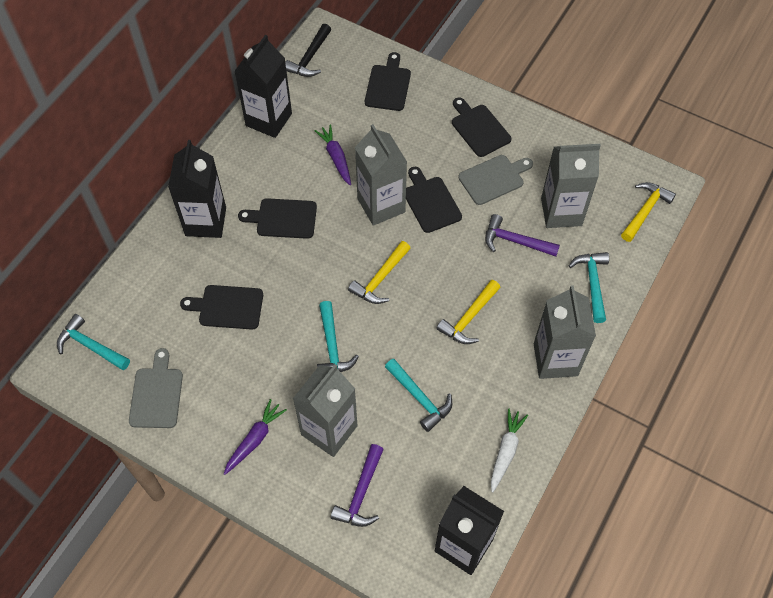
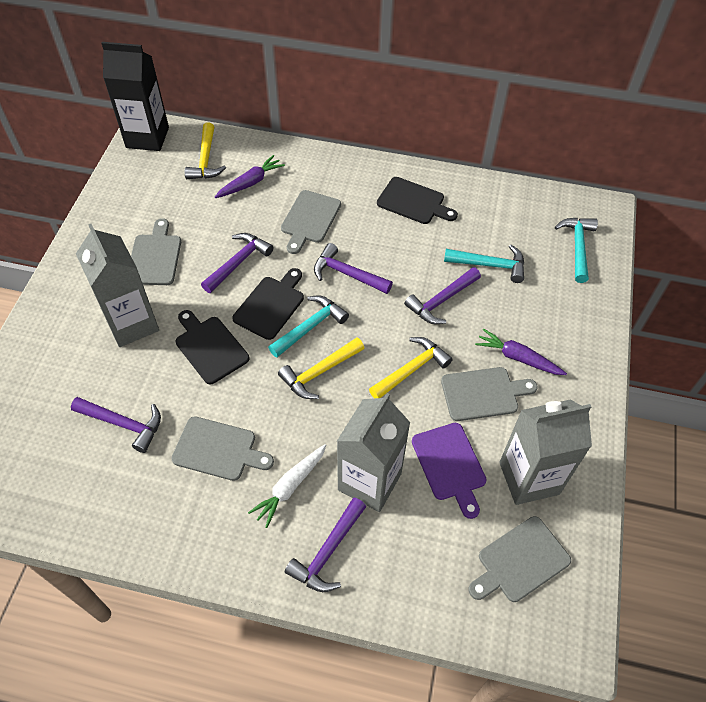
black carton: [168,140,226,238] [234,35,292,138] [435,486,504,575] = 3 -> [101,42,169,151] = 1
black cutting board: [180,285,263,330] [238,198,317,239] [365,52,411,111] [406,167,462,233] [452,97,511,157] = 5 -> [176,310,249,384] [232,268,304,340] [377,177,458,224] = 3
black hammer: [285,24,331,77] = 1 -> none = 0
grey carton: [293,364,358,457] [355,124,407,226] [534,285,596,379] [541,144,601,228] = 4 -> [76,224,159,347] [337,393,410,512] [499,399,592,505] = 3
grey cutting board: [129,348,183,428] [458,155,533,205] = 2 -> [131,218,181,285] [171,416,274,481] [281,190,341,254] [441,367,538,421] [468,516,571,602] = 5
purple cutting board: none = 0 -> [412,423,487,519] = 1
purple hammer: [331,444,384,527] [485,214,560,257] = 2 -> [71,397,161,453] [201,233,273,293] [285,497,366,592] [314,243,393,294] [404,267,481,324] = 5
turquoise hammer: [57,314,130,370] [317,301,359,372] [385,359,452,432] [569,252,609,323] = 4 -> [268,295,349,357] [444,245,524,283] [555,218,598,283] = 3

